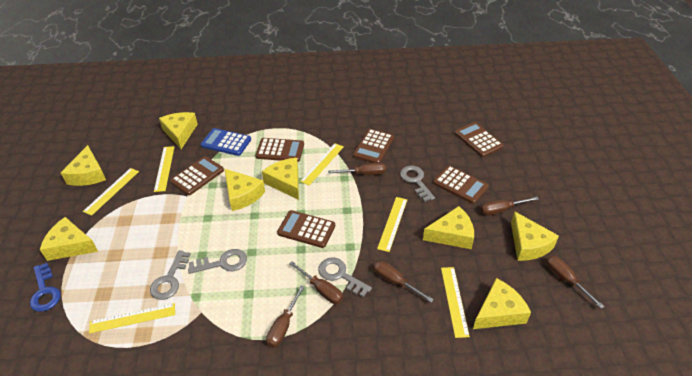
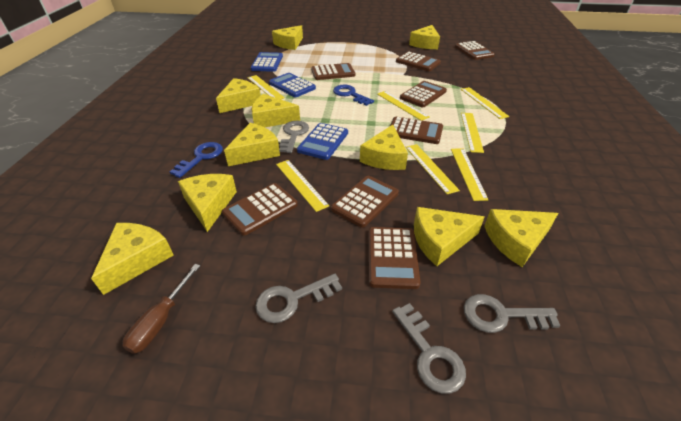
blue calculator: [201,128,251,156] = 1 -> [250,52,283,72] [269,73,316,97] [297,123,348,160] = 3
blue key: [30,263,61,312] = 1 -> [170,142,223,178] [333,85,374,106] = 2
brown calculator: [170,156,224,195] [255,138,304,162] [277,210,335,248] [353,129,394,163] [433,166,489,204] [455,122,504,157] = 6 -> [222,183,298,236] [311,63,355,80] [331,176,399,228] [369,227,421,289] [390,117,443,144] [396,52,441,71] [400,81,447,107] [455,41,495,60] = 8
brown screwdriver: [266,285,305,347] [289,261,343,304] [328,163,386,175] [373,261,434,303] [480,197,539,215] [546,256,605,309] = 6 -> [122,264,200,354] = 1
yellow cheese: [40,217,98,261] [61,145,106,186] [159,112,198,149] [225,169,265,211] [262,158,299,200] [423,206,474,249] [473,278,531,329] [511,211,559,261] = 8 -> [91,223,174,295] [178,174,237,232] [216,78,261,113] [224,123,280,166] [251,94,300,127] [272,25,303,50] [360,125,408,170] [409,25,440,49] [414,207,484,266] [484,209,558,267] = 10
yellow ruler: [83,168,139,216] [89,303,175,334] [154,146,174,192] [300,143,344,185] [377,197,407,252] [441,267,470,338] = 6 -> [247,75,285,99] [276,160,329,212] [377,91,430,120] [406,144,460,194] [451,148,489,201] [461,87,510,119] [461,113,484,153] = 7

